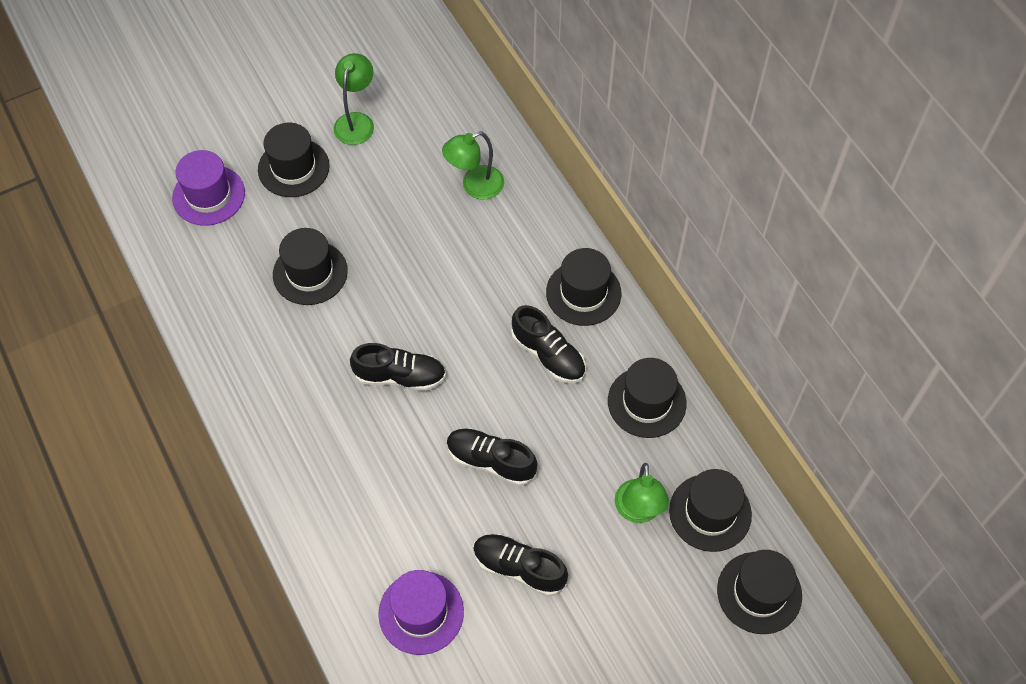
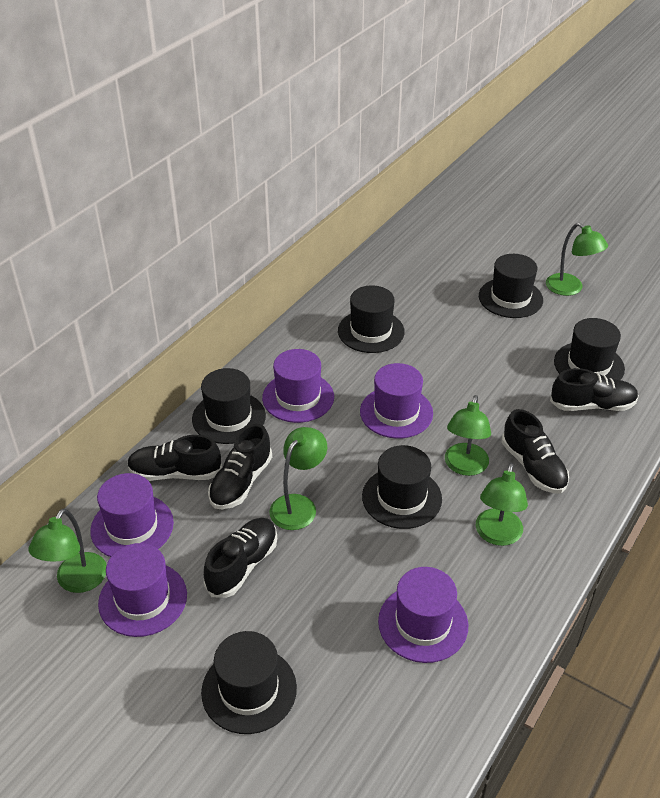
black shoe: [350,343,446,391] [447,429,538,486] [473,534,568,596] [511,305,586,383] = 4 -> [127,435,222,481] [204,518,277,598] [208,424,272,509] [502,409,569,493] [550,368,639,411] = 5
green lamp: [333,53,374,145] [442,131,504,200] [615,463,669,523] = 3 -> [29,508,107,593] [269,427,327,530] [445,395,491,476] [476,463,528,546] [546,223,608,296] = 5
purple hat: [172,150,245,226] [378,570,464,655] = 2 -> [90,473,174,557] [98,543,187,637] [262,349,334,423] [360,363,433,439] [378,567,468,663] = 5

